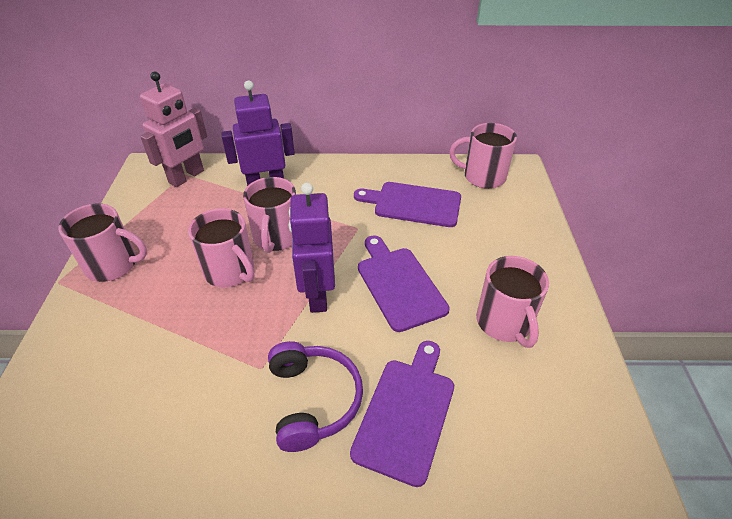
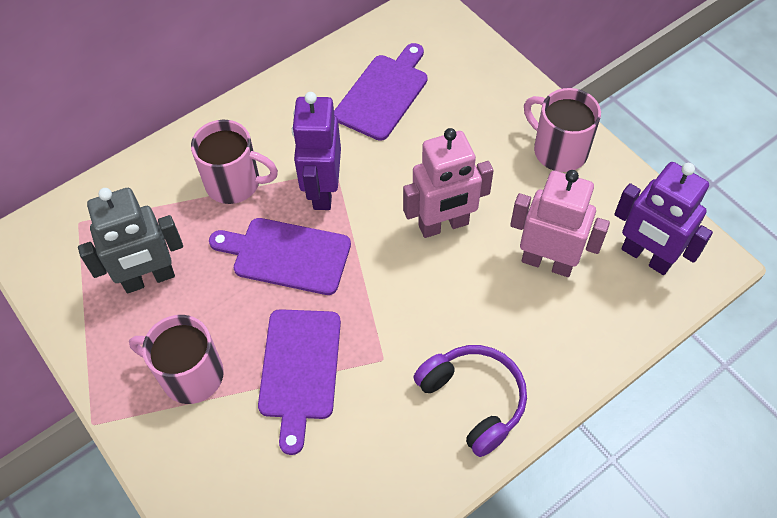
grey robot: none = 0 -> [78,188,183,293] = 1
pink mug: [58,203,147,282] [188,208,255,287] [243,177,296,253] [449,123,517,189] [476,256,549,348] = 5 -> [129,315,224,404] [191,120,278,204] [524,88,601,172] = 3
pink robot: [140,71,207,187] = 1 -> [403,128,494,238] [510,170,610,277] = 2

